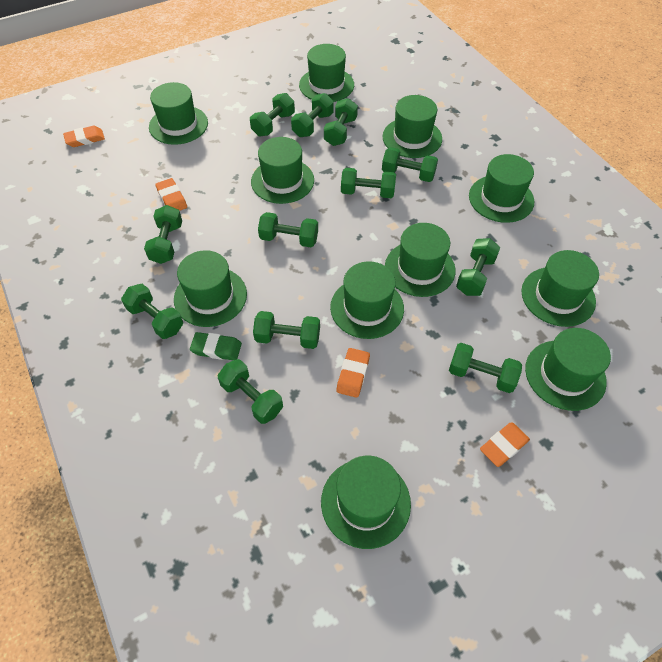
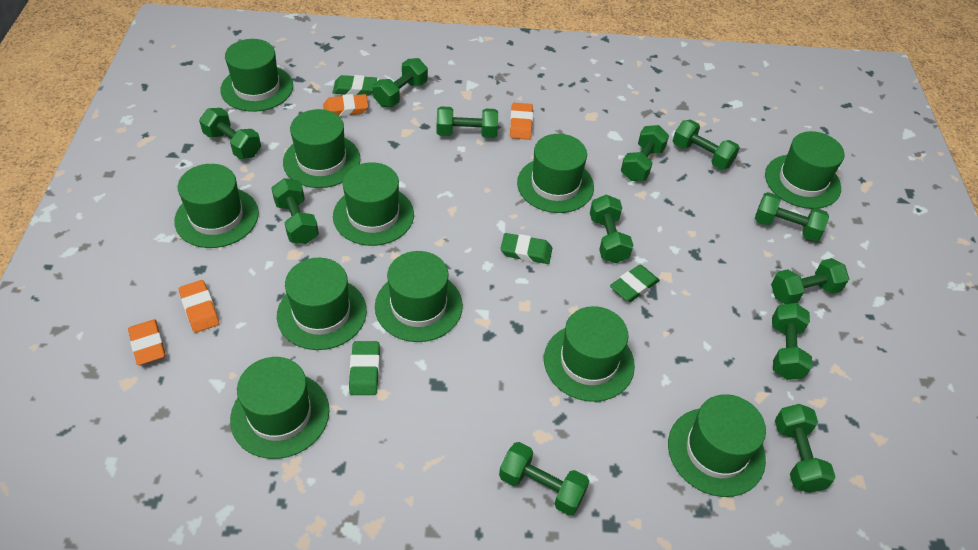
green eraser: [190,332,242,361] = 1 -> [332,75,377,96] [349,341,380,395] [500,233,552,264] [610,265,660,302] = 4

